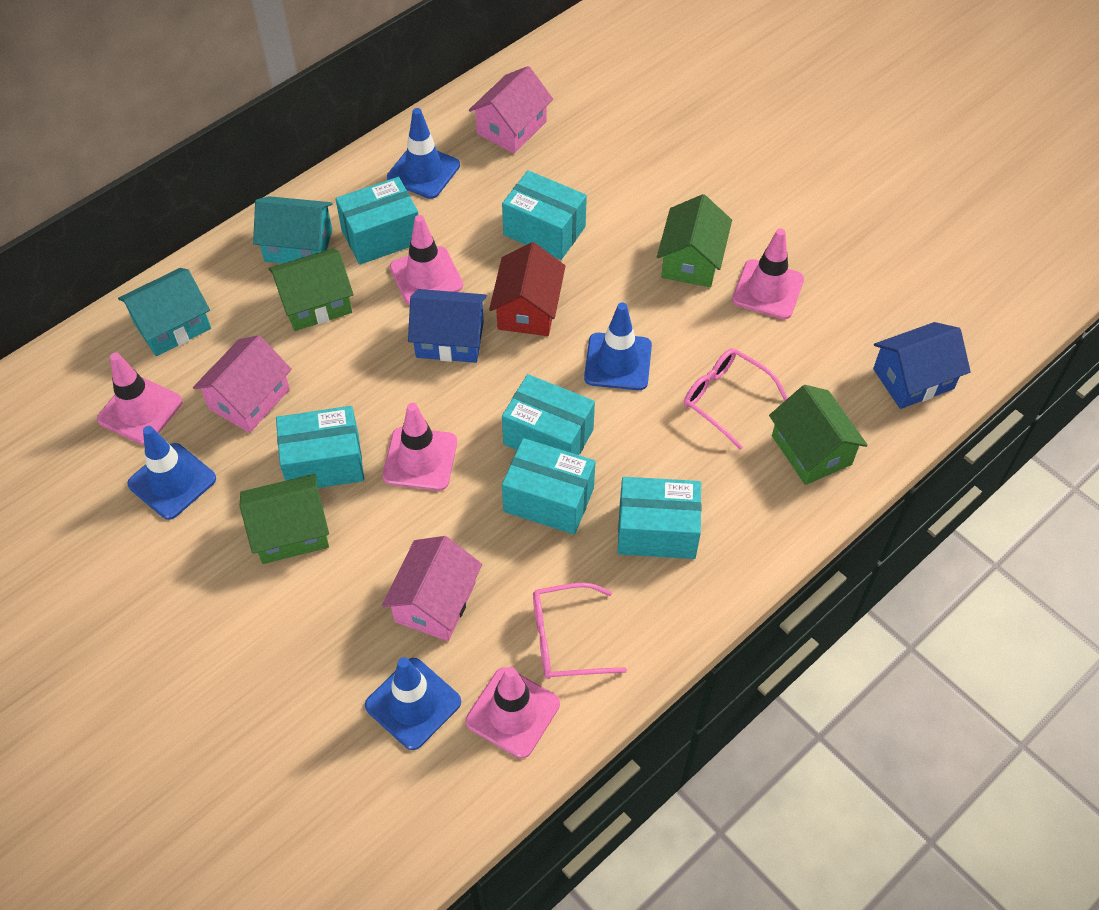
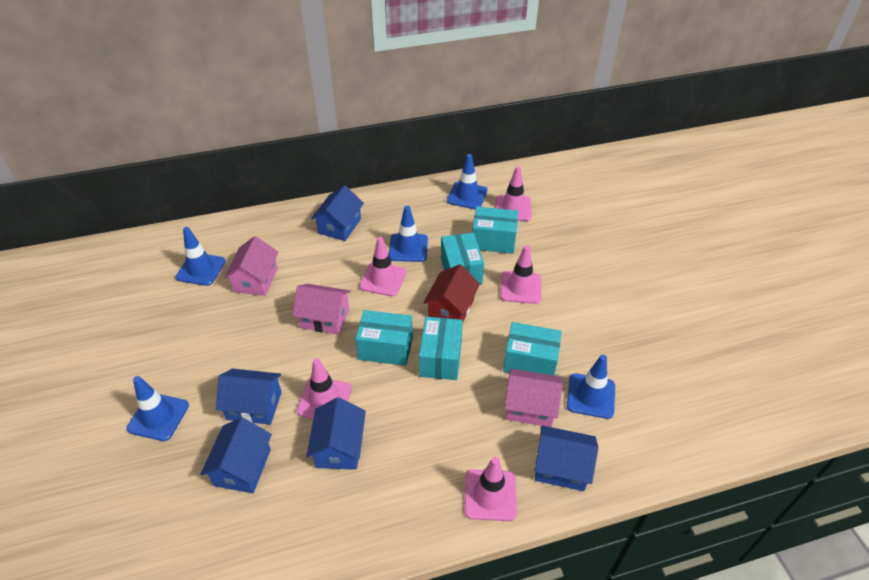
blue house: [408,289,487,363] [873,322,971,409] = 2 -> [200,417,272,493] [216,369,282,425] [306,397,366,470] [311,185,364,241] [534,426,598,491] = 5
blue traffic cone: [127,426,216,520] [365,657,461,750] [387,108,460,199] [584,303,652,390] = 4 -> [127,376,189,441] [176,227,225,286] [389,206,428,262] [447,154,488,210] [567,355,615,419] = 5
green house: [240,474,329,564] [269,248,354,331] [657,194,732,287] [769,385,868,485] = 4 -> none = 0
pink glasses: [533,583,627,679] [684,348,788,450] = 2 -> none = 0
turquoise box: [276,406,364,488] [335,177,418,265] [502,170,587,260] [502,374,595,455] [502,438,595,535] [618,477,701,559] = 6 -> [355,310,413,366] [419,317,463,380] [441,233,484,285] [472,207,518,254] [503,322,562,375] = 5
turquoise house: [118,268,211,356] [253,196,333,263] = 2 -> none = 0

